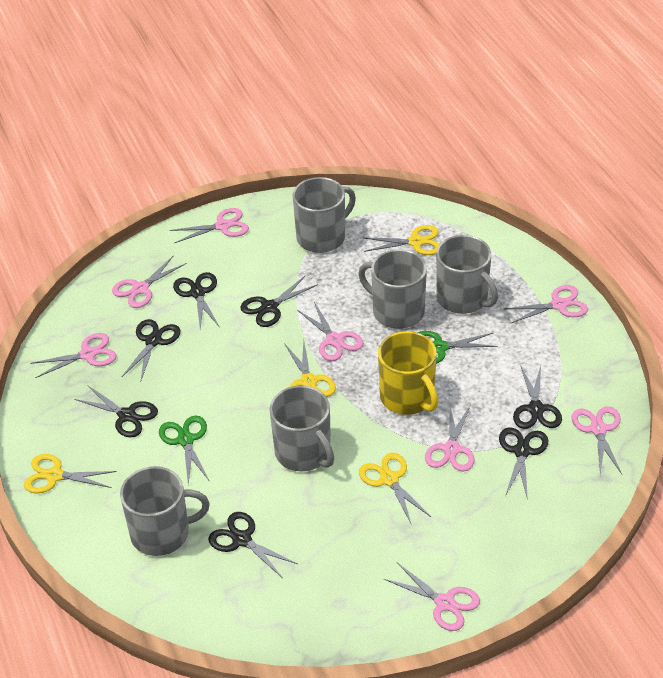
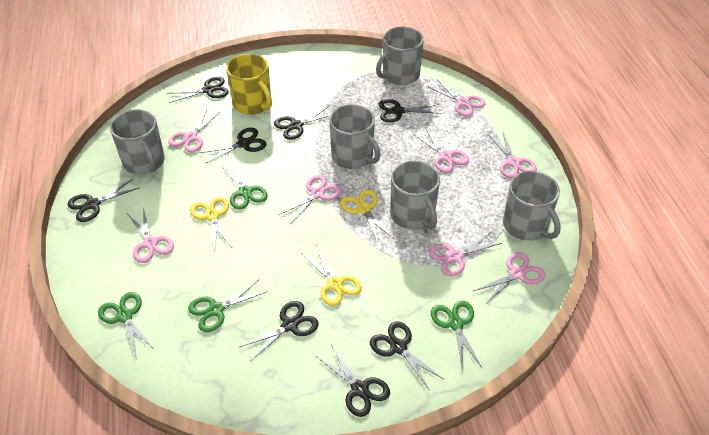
black scissors: [74,385,158,437] [121,319,181,380] [173,272,219,329] [208,512,298,578] [240,276,318,327] [499,427,549,500] [513,365,562,429] = 7 -> [68,179,139,222] [166,77,229,103] [200,128,267,163] [240,301,319,361] [274,106,331,140] [316,345,390,417] [370,321,445,391] [379,99,441,122] = 8
green scissors: [159,416,210,485] [417,331,498,364] = 2 -> [98,292,155,357] [188,280,268,332] [221,160,268,210] [431,301,483,369] = 4
yellow scissors: [24,454,117,494] [284,340,336,397] [359,453,431,525] [364,225,440,255] = 4 -> [190,197,232,251] [301,245,362,306] [340,190,393,243] = 3

